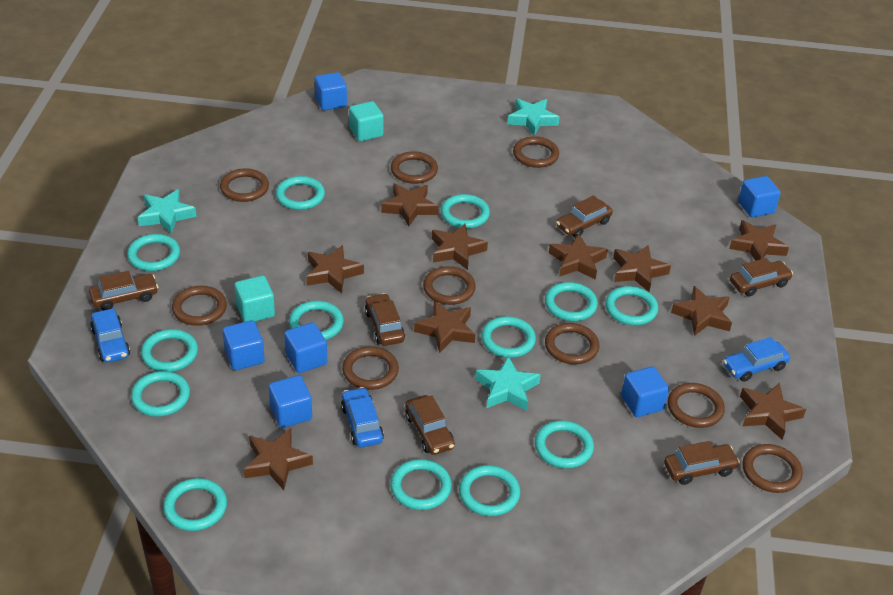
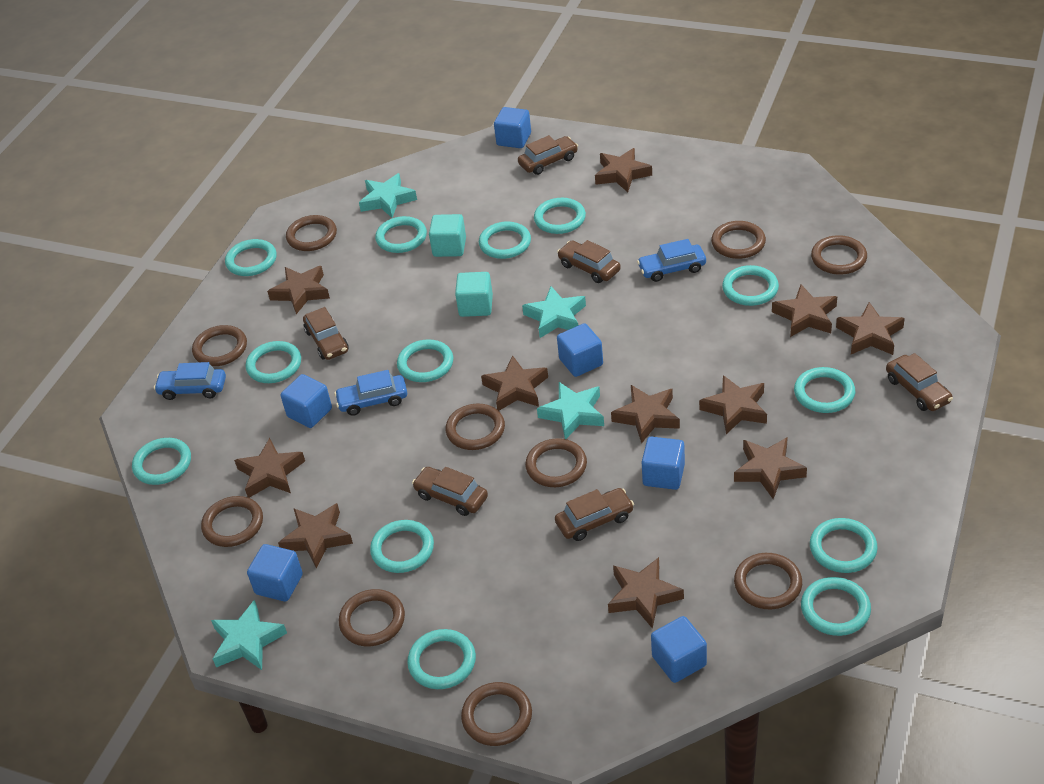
brown ring: [172,286,227,326] [220,168,269,202] [342,346,399,390] [391,151,438,184] [423,266,476,305] [513,136,559,168] [545,323,599,364] [667,383,725,428] [742,444,803,493] = 9 -> [192,325,247,366] [201,496,263,547] [286,215,337,251] [339,589,405,646] [446,403,505,450] [461,682,532,746] [525,438,587,487] [711,221,766,259] [734,553,802,609] [811,235,867,275] = 10
brown star: [244,428,313,490] [306,245,364,293] [381,184,438,226] [414,301,476,353] [432,223,488,270] [549,233,608,280] [613,245,671,292] [671,286,732,336] [729,220,789,261] [740,383,806,440] = 10 -> [234,438,305,498] [267,266,330,314] [278,503,353,568] [481,355,548,411] [595,148,652,192] [608,557,684,629] [611,385,680,444] [699,375,767,434] [734,437,807,499] [772,285,837,337] [836,302,905,355] = 11
turquoise star: [138,189,197,234] [475,356,540,411] [507,99,560,136] = 3 -> [211,600,287,670] [359,173,417,218] [522,286,586,338] [537,382,604,439] = 4

